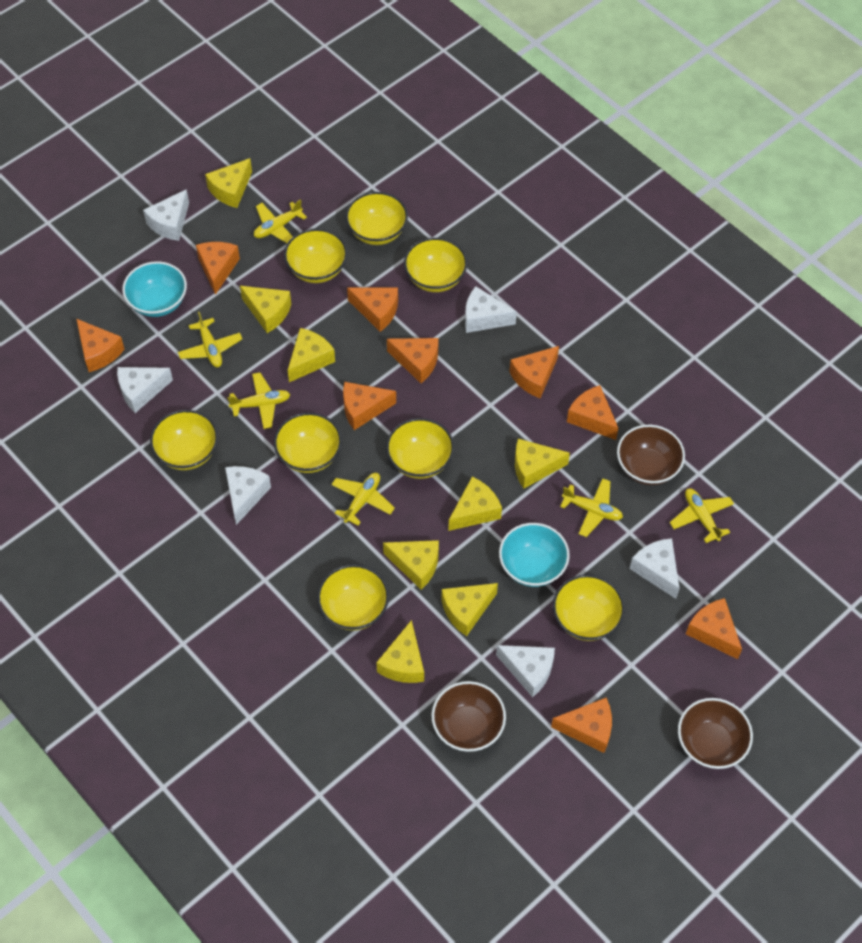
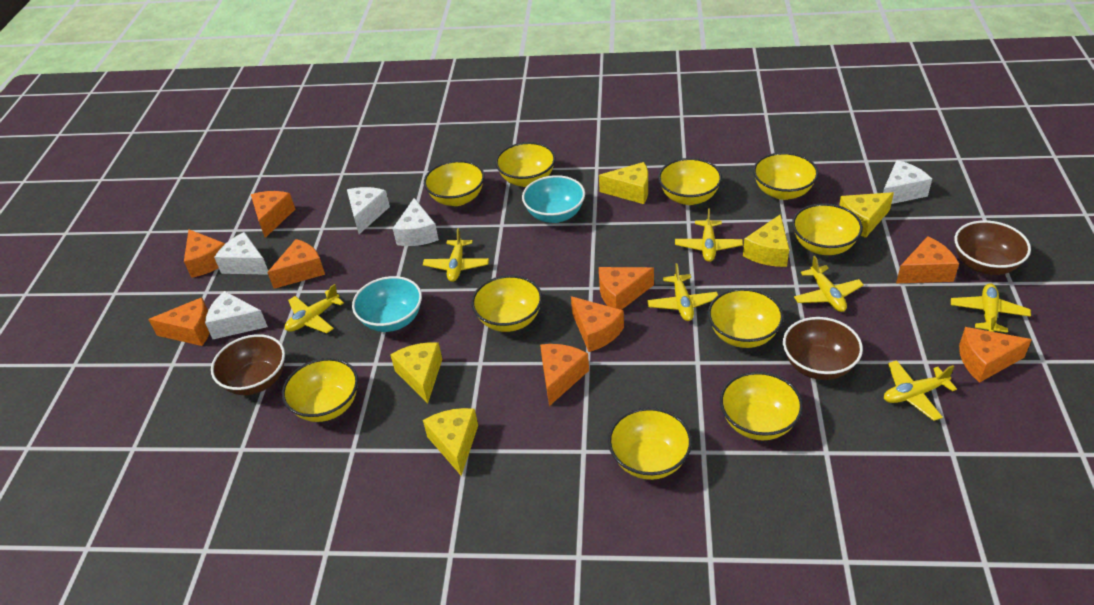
white cheese: [117,367,173,413] [143,189,189,241] [225,466,271,525] [465,286,517,333] [496,645,555,697] [630,538,680,599] = 6 -> [205,291,268,339] [214,232,268,275] [347,187,390,234] [393,198,439,246] [883,160,932,204] = 5
yellow bowl: [150,410,218,470] [274,413,342,473] [284,229,347,283] [317,565,389,631] [346,192,408,245] [386,418,454,479] [404,238,467,292] [553,575,625,641] = 8 -> [282,358,358,422] [424,160,485,206] [471,275,542,332] [495,142,556,187] [608,408,692,480] [658,158,722,205] [708,288,784,348] [720,372,803,440] [753,152,818,200] [792,203,863,255] = 10
yellow cheese: [205,158,252,208] [240,286,291,333] [288,328,335,382] [376,620,424,683] [383,540,439,590] [441,583,498,636] [448,477,502,531] [515,439,570,489] = 8 -> [390,342,442,404] [423,408,478,476] [599,162,648,204] [743,214,789,267] [839,192,894,238] = 5
yellow plane: [178,312,242,367] [227,373,290,429] [254,199,307,243] [331,473,395,526] [560,478,623,537] [670,488,734,543] = 6 -> [285,284,344,333] [423,228,489,282] [647,263,718,321] [675,208,743,262] [794,256,864,312] [884,360,957,421] [951,283,1031,333] = 7

